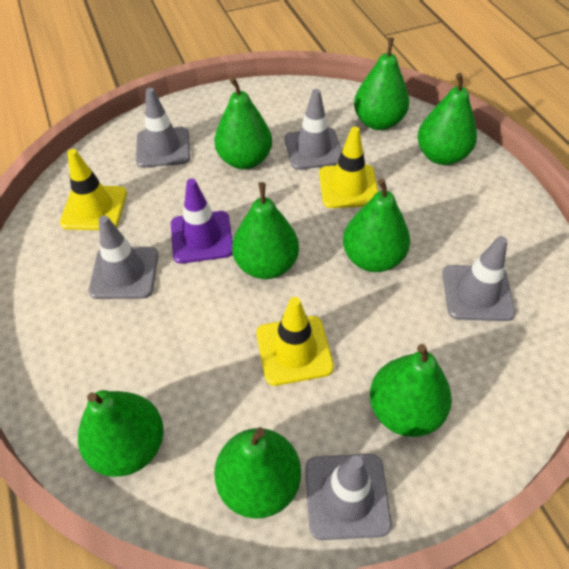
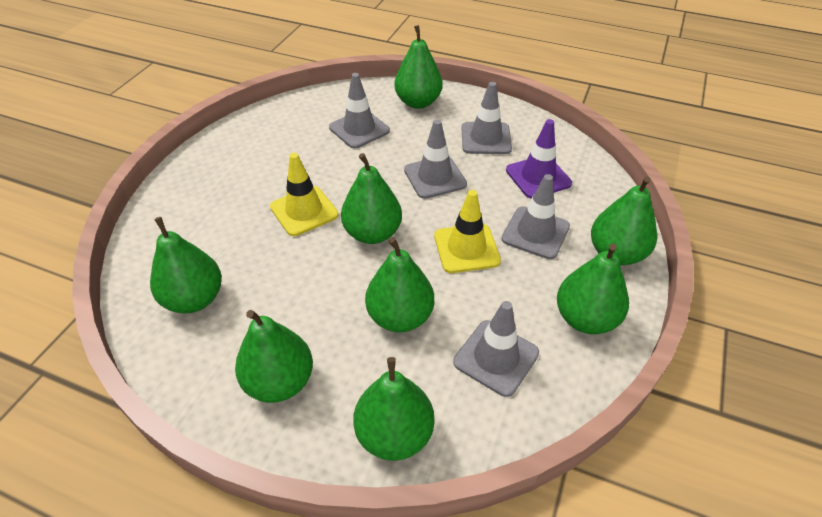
yellow traffic cone: [60,149,127,230] [256,297,334,386] [319,127,378,208] = 3 -> [270,153,339,236] [434,190,501,273] = 2

